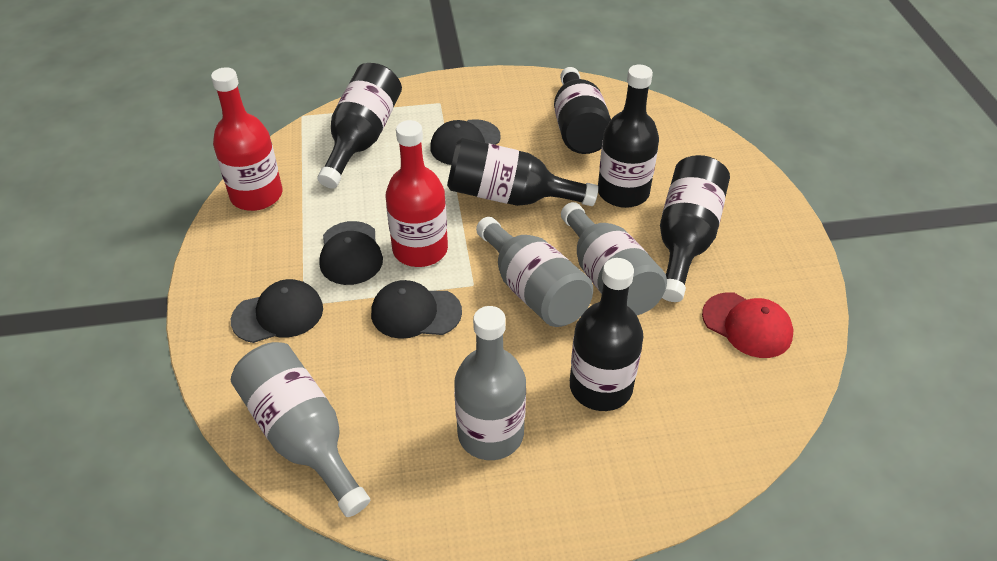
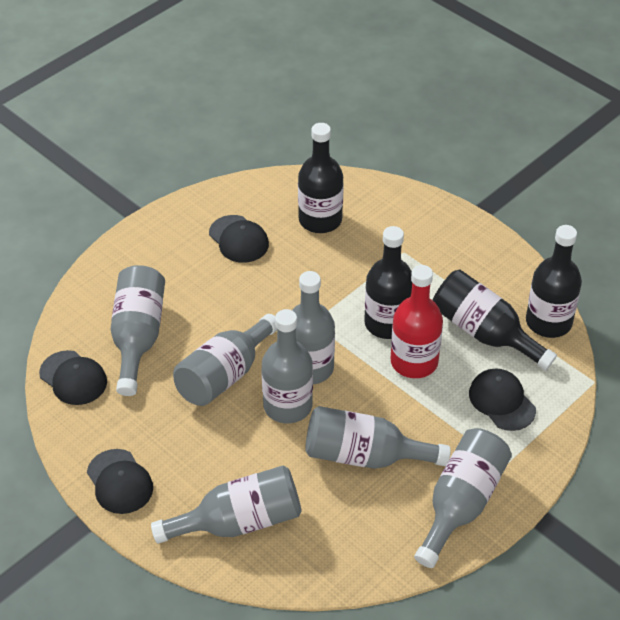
black bottle: [317,63,402,189] [447,138,598,206] [554,67,611,154] [570,258,643,411] [598,65,659,208] [660,155,730,302] = 6 -> [298,123,344,233] [364,226,412,339] [433,270,557,371] [526,225,582,338] = 4
grey bottle: [231,342,370,517] [454,306,526,460] [476,217,593,327] [561,202,667,315] = 4 -> [110,265,165,396] [151,466,302,544] [173,314,277,406] [262,309,313,423] [292,271,335,385] [306,406,451,469] [414,428,512,568] = 7
red bottle: [211,67,282,211] [386,120,448,267] = 2 -> [391,265,443,378] = 1
red cap: [702,292,793,358] = 1 -> none = 0

